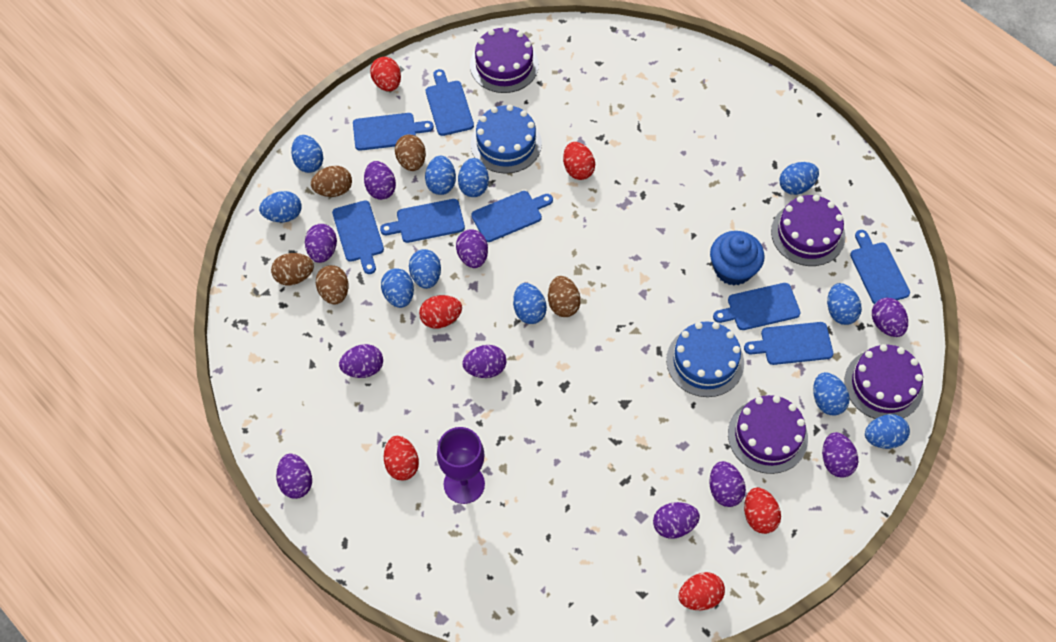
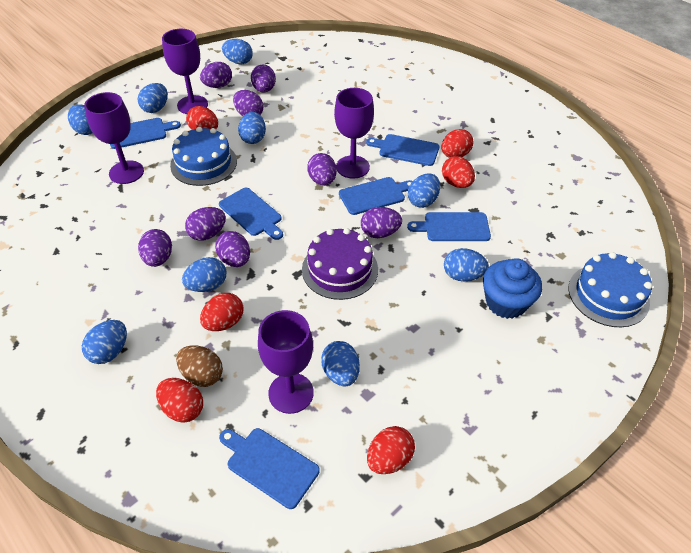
blue cutting board: [332,200,384,274] [353,113,434,151] [380,199,465,243] [426,69,474,136] [471,191,553,242] [713,283,801,330] [744,322,833,365] [850,230,910,304] = 8 -> [110,118,181,149] [219,188,283,240] [219,428,320,509] [339,177,413,215] [366,134,439,166] [407,212,491,241] = 6
blue egg: [259,191,301,222] [291,135,323,173] [381,268,414,308] [409,249,441,289] [425,155,456,195] [458,158,489,197] [513,283,547,324] [779,162,819,195] [813,372,850,415] [827,283,862,325] [865,414,910,449] = 11 -> [68,104,93,135] [82,320,127,364] [138,83,168,113] [182,257,226,292] [222,39,253,64] [238,112,266,144] [321,341,360,386] [408,173,440,208] [444,248,489,281] = 9
brown egg: [271,253,314,285] [311,166,352,197] [316,265,349,304] [395,134,426,171] [548,276,581,317] = 5 -> [176,345,223,387] = 1
purple cake: [470,27,539,93] [728,395,808,474] [771,195,846,266] [844,344,924,419] = 4 -> [302,228,378,300] = 1
purple egg: [276,453,312,499] [305,224,337,263] [339,344,383,378] [364,161,396,200] [456,229,488,268] [462,345,506,378] [653,502,700,539] [709,461,746,507] [822,432,858,478] [872,298,908,337] = 10 -> [138,229,172,267] [185,207,226,241] [200,62,232,88] [215,231,250,267] [233,90,263,116] [251,65,276,92] [307,153,337,186] [361,207,402,238] = 8
purple goblet: [437,427,485,504] = 1 -> [84,92,144,184] [162,29,208,114] [258,310,314,414] [334,88,374,179] = 4

